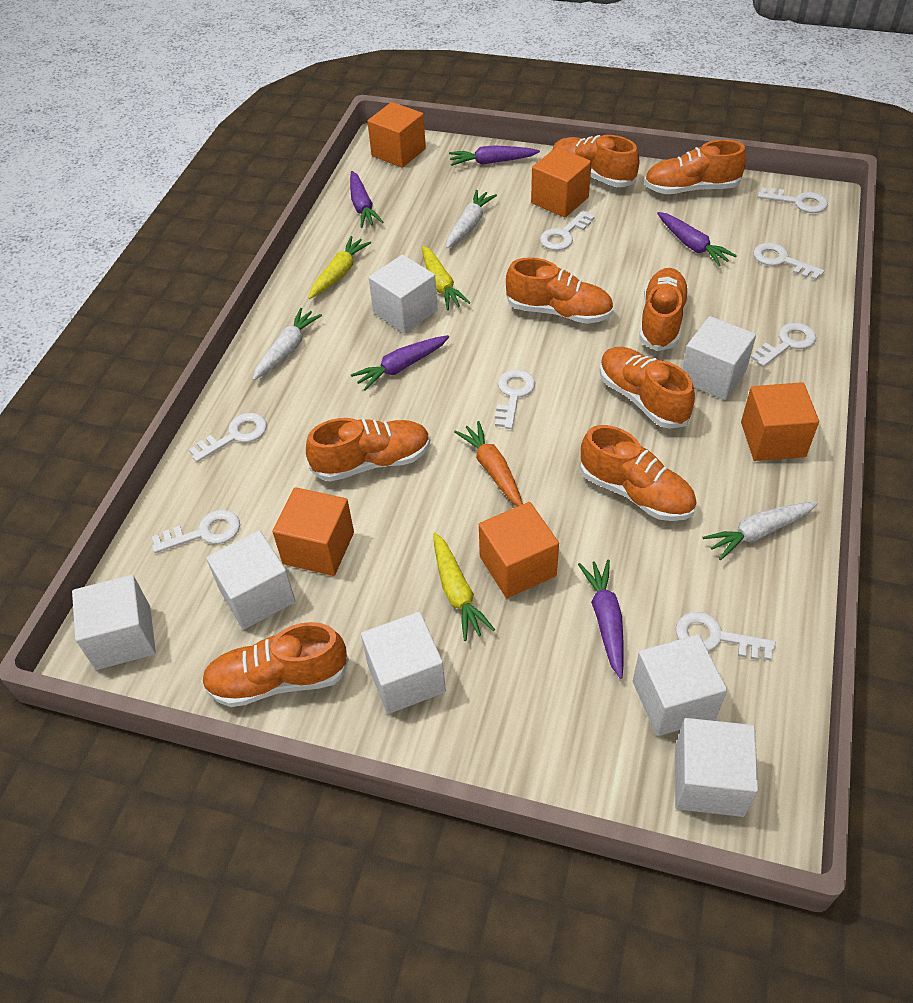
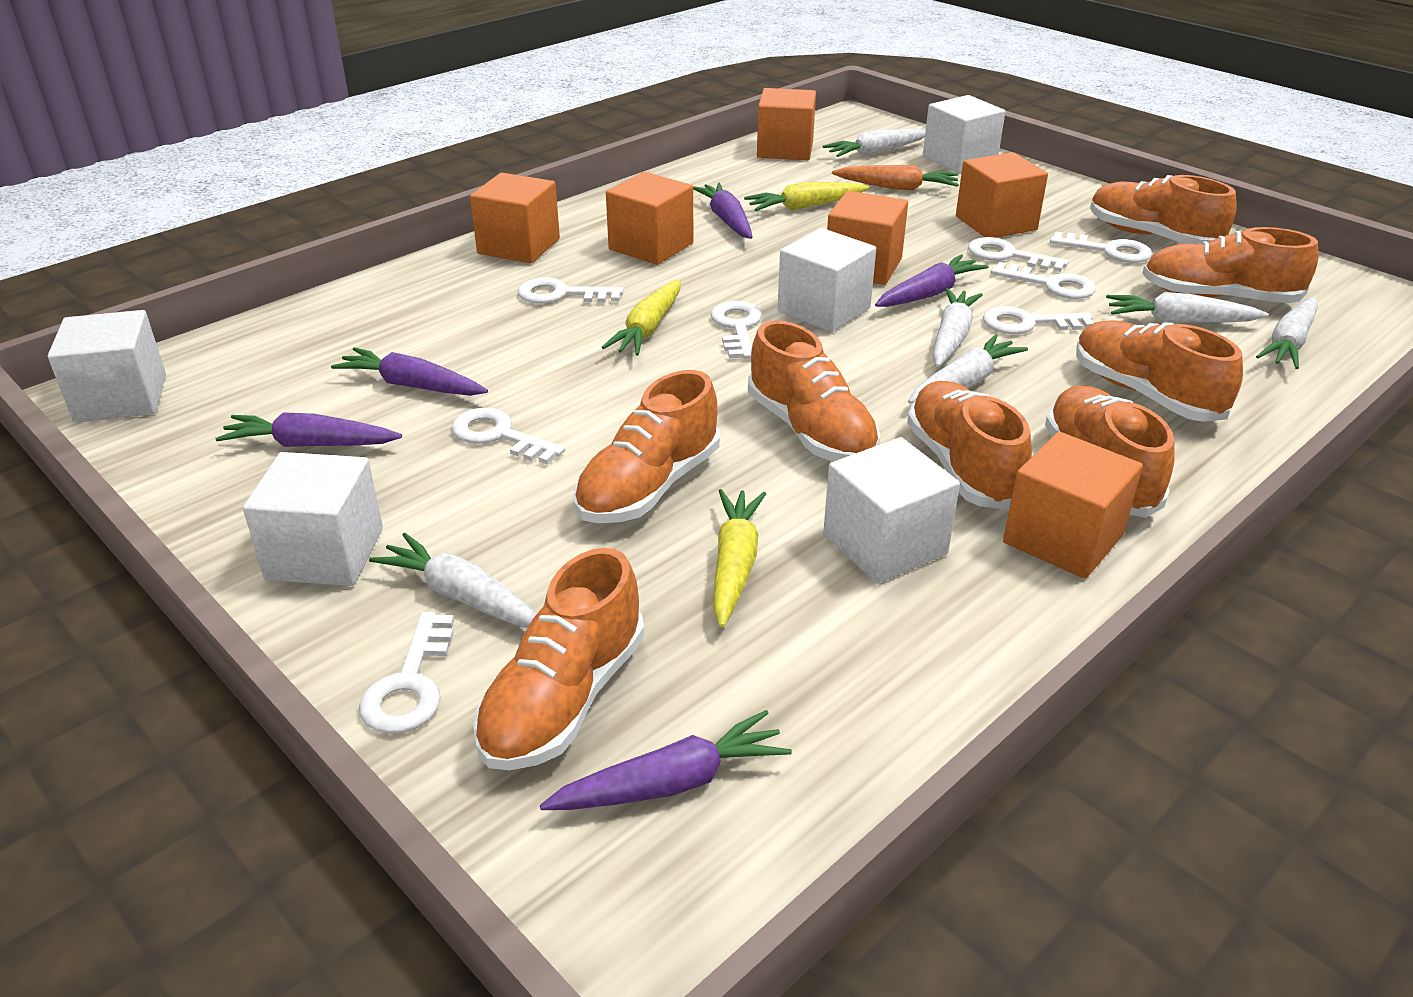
orange cube: [272,487,354,576] [367,102,426,168] [479,502,559,598] [531,147,592,218] [741,382,819,461] = 5 -> [470,173,560,263] [606,172,693,265] [757,88,816,160] [827,191,908,285] [956,152,1048,238] [1003,432,1143,579] = 6
white carrot: [253,308,322,380] [446,190,497,248] [703,501,818,560] = 3 -> [369,533,537,628] [823,129,925,157] [908,334,1028,403] [933,288,983,367] [1106,292,1269,323] [1256,297,1318,369] = 6
white cube: [72,575,156,670] [206,530,295,630] [361,612,446,714] [369,255,438,333] [633,634,727,736] [675,718,758,817] [682,316,756,400] = 7 -> [48,310,166,423] [243,452,383,586] [777,228,876,332] [823,437,960,584] [923,95,1005,173] = 5

